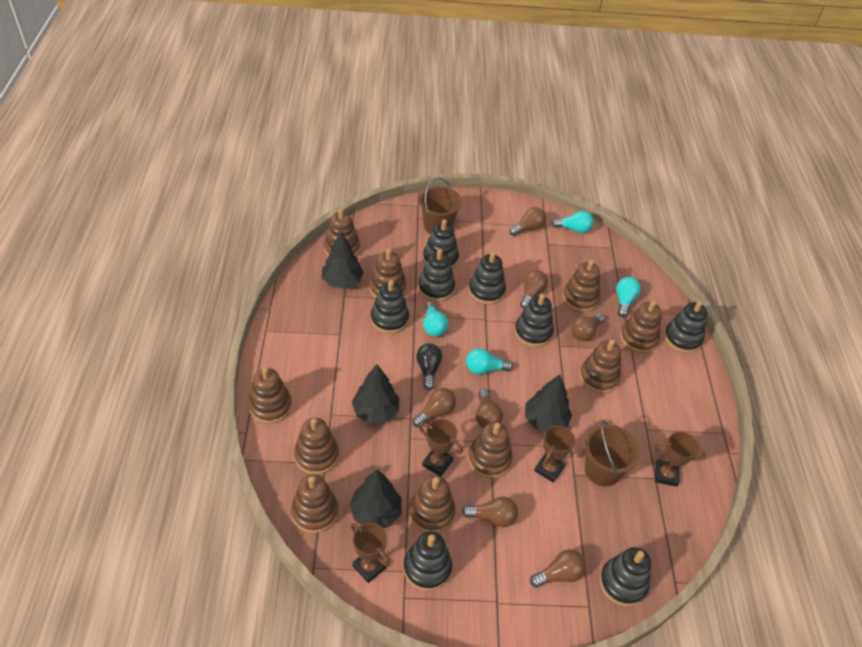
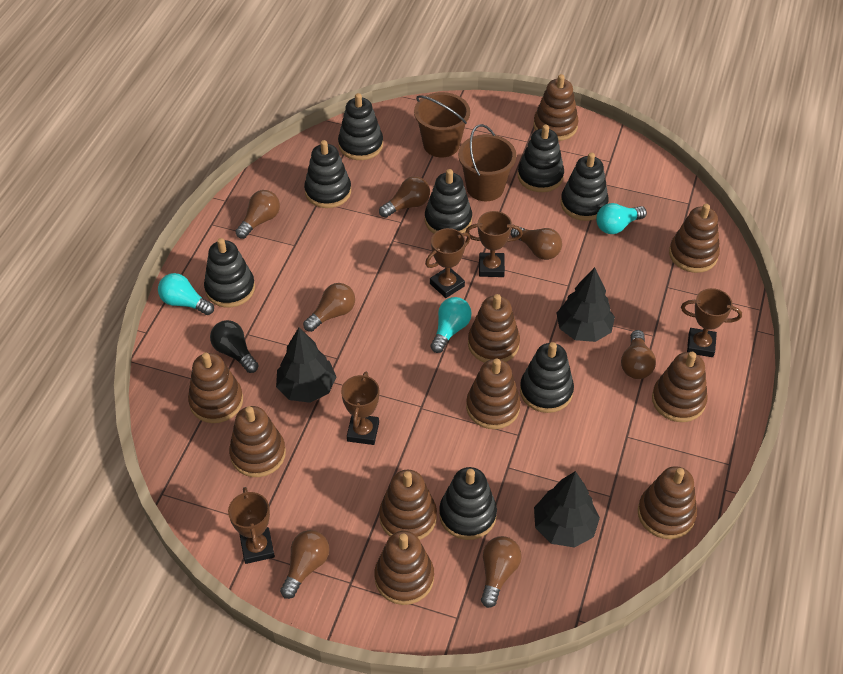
black tree: [322,232,364,289] [349,469,402,528] [352,364,400,423] [525,374,572,432] = 4 -> [276,327,336,403] [534,471,600,548] [557,267,615,342] = 3
brown trophy: [351,523,390,583] [419,419,463,476] [534,425,575,483] [654,432,706,487] = 4 -> [228,487,275,564] [341,372,379,445] [425,228,471,298] [466,211,523,277] [681,288,742,357] = 5
turquoise light bulb: [423,302,448,337] [466,348,513,375] [551,211,594,233] [616,277,641,317] = 4 -> [158,273,214,315] [430,297,472,353] [596,203,647,234] = 3

